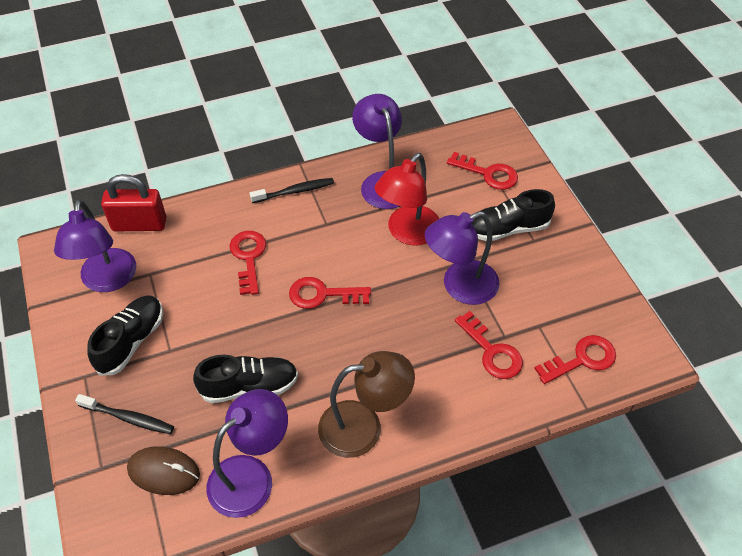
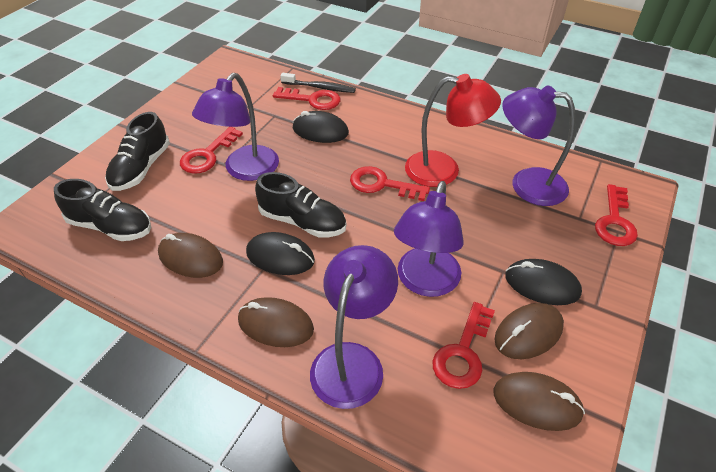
black mouse: none = 0 -> [246,232,315,275] [293,111,349,143] [505,259,582,305] = 3
black toothbrush: [75,394,174,434] [250,178,334,203] = 2 -> [280,73,356,93] = 1
brown lamp: [318,351,415,458] = 1 -> none = 0
brown mouse: [127,446,200,495] = 1 -> [158,233,223,278] [238,297,314,347] [493,372,585,431] [494,303,564,359] = 4
red padlock: [101,174,166,231] = 1 -> none = 0

